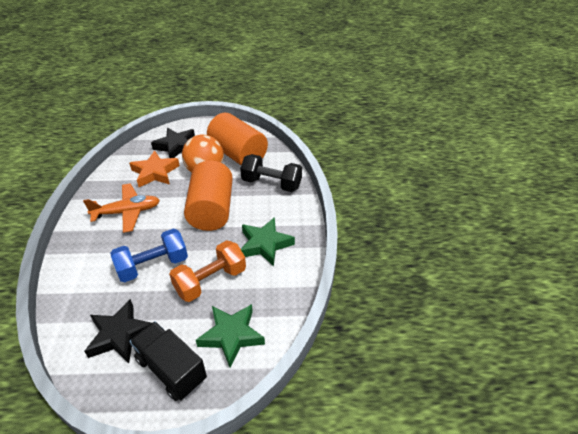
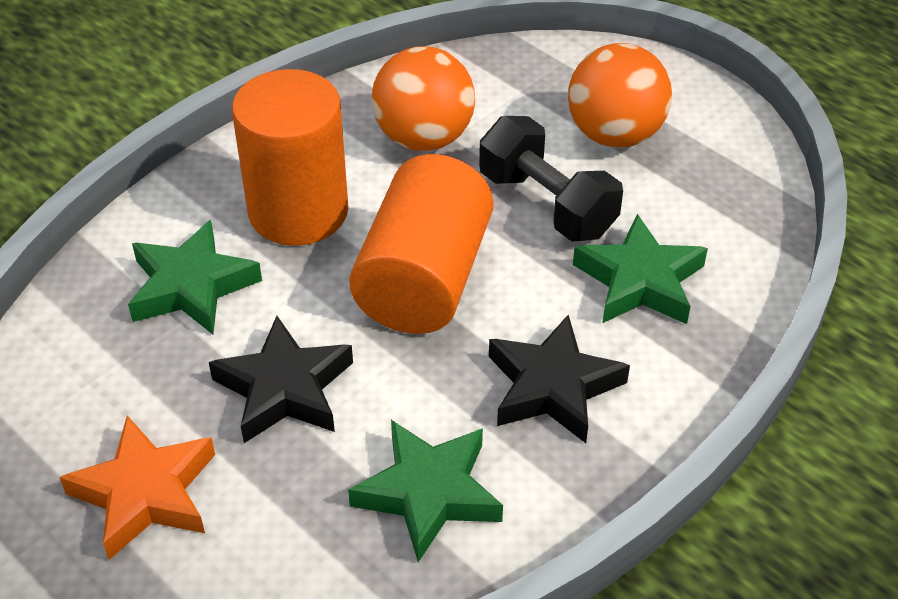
black truck: [130,321,207,401] = 1 -> none = 0
blue dumbbell: [110,229,188,282] = 1 -> none = 0
green star: [196,304,265,368] [241,217,295,266] = 2 -> [128,220,262,334] [348,420,503,562] [573,214,708,324] = 3
orange ball: [182,134,224,172] = 1 -> [372,46,475,151] [568,43,672,148] = 2
orange dumbbell: [169,240,246,302] = 1 -> none = 0
orange plane: [83,183,160,233] = 1 -> none = 0

